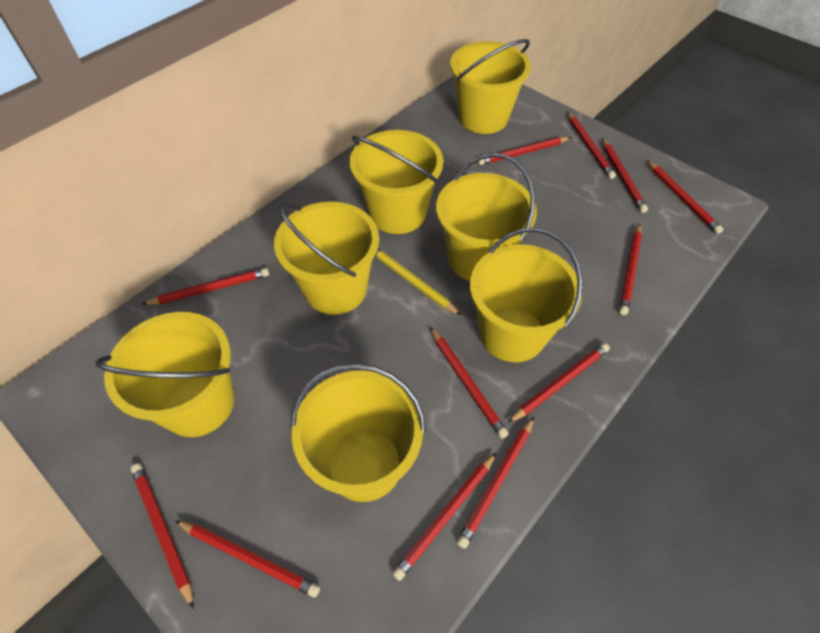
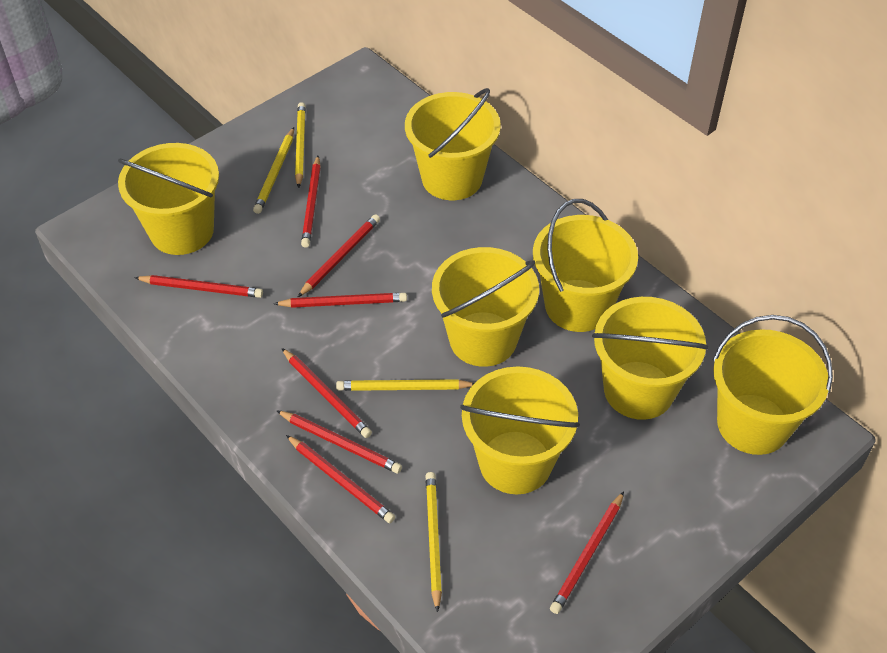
red pencil: [131,463,194,609] [141,268,269,305] [175,520,320,597] [392,452,497,581] [430,327,509,439] [457,417,534,549] [478,137,571,165] [508,343,610,423] [567,112,616,179] [602,138,648,213] [619,223,642,315] [647,160,723,234] = 12 -> [134,275,263,298] [273,293,407,308] [276,410,402,474] [281,348,372,438] [286,435,395,523] [298,214,380,297] [301,156,321,248] [550,491,624,614] = 8
yellow pencil: [375,248,461,315] = 1 -> [253,127,294,214] [295,102,306,188] [336,379,475,391] [426,472,442,613] = 4

